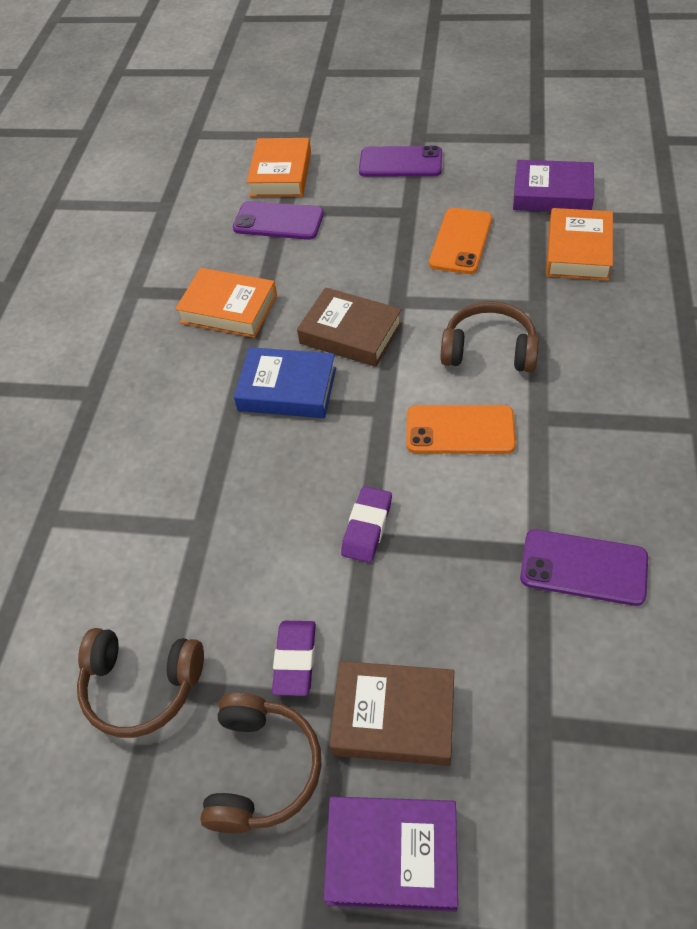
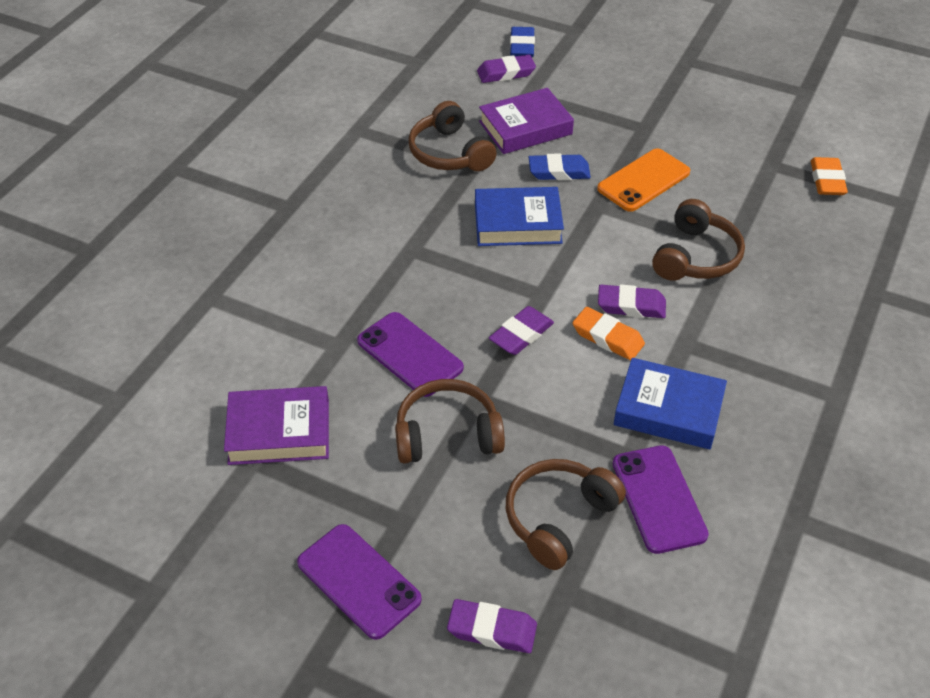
blue book: [234,347,336,418] = 1 -> [475,187,564,246] [614,358,727,449] = 2
blue eraser: none = 0 -> [510,27,535,57] [529,153,591,180] = 2
brown book: [297,287,402,367] [329,661,454,766] = 2 -> none = 0
brown headphones: [77,628,204,738] [200,693,322,834] [440,301,539,372] = 3 -> [395,379,505,463] [408,101,497,171] [506,459,626,570] [652,199,745,281] = 4
orange book: [175,268,277,338] [247,138,311,197] [546,208,613,281] = 3 -> none = 0
orange eraser: none = 0 -> [572,307,645,360] [811,157,848,195] = 2
orange phone: [406,405,516,454] [429,208,492,274] = 2 -> [597,148,690,212] = 1
purple eraser: [272,621,316,696] [341,486,392,563] = 2 -> [447,599,537,653] [477,55,536,83] [489,306,554,355] [598,284,666,318] = 4

